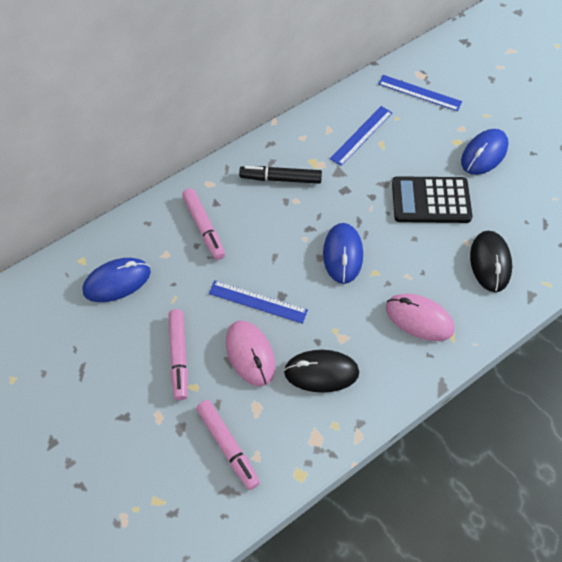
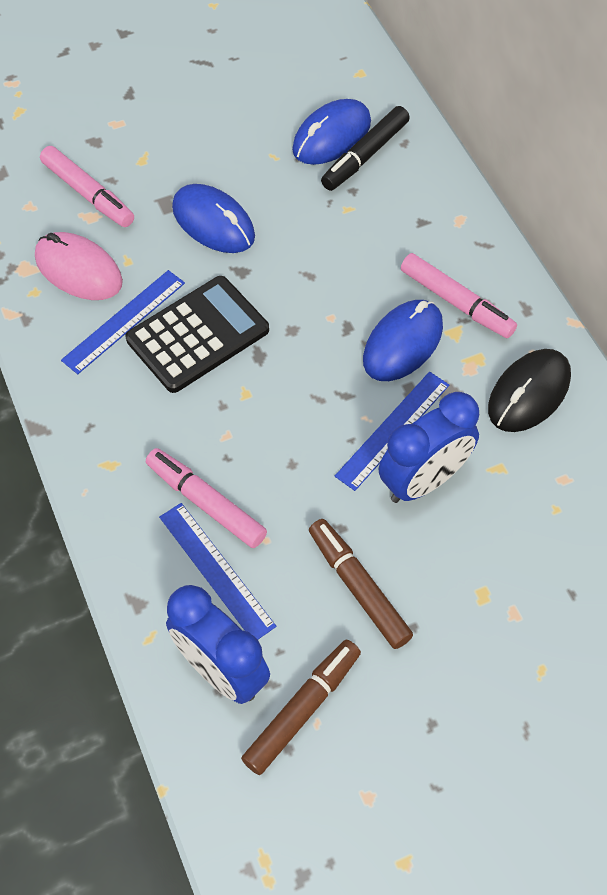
black mouse: [284,350,359,393] [470,231,512,292] = 2 -> [488,349,571,432] = 1
blue clock: none = 0 -> [166,585,270,704] [379,392,479,503] = 2
brown marker: none = 0 -> [241,640,361,775] [309,519,413,649] = 2
pink mouse: [226,321,275,386] [386,294,455,341] = 2 -> [35,232,123,300] = 1

